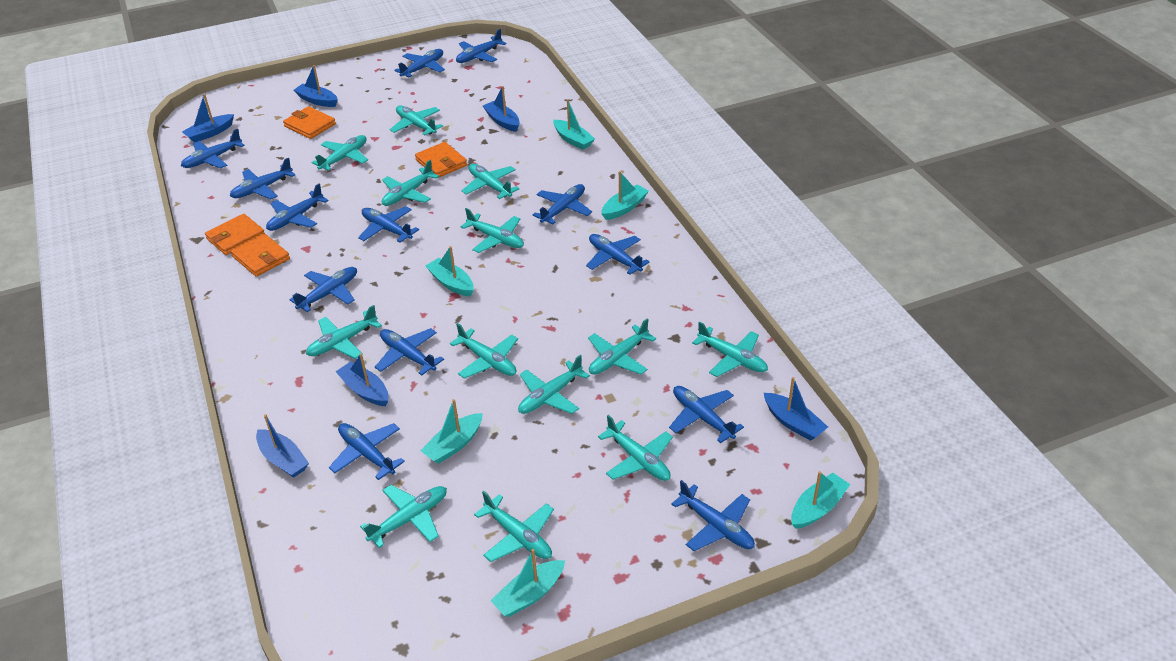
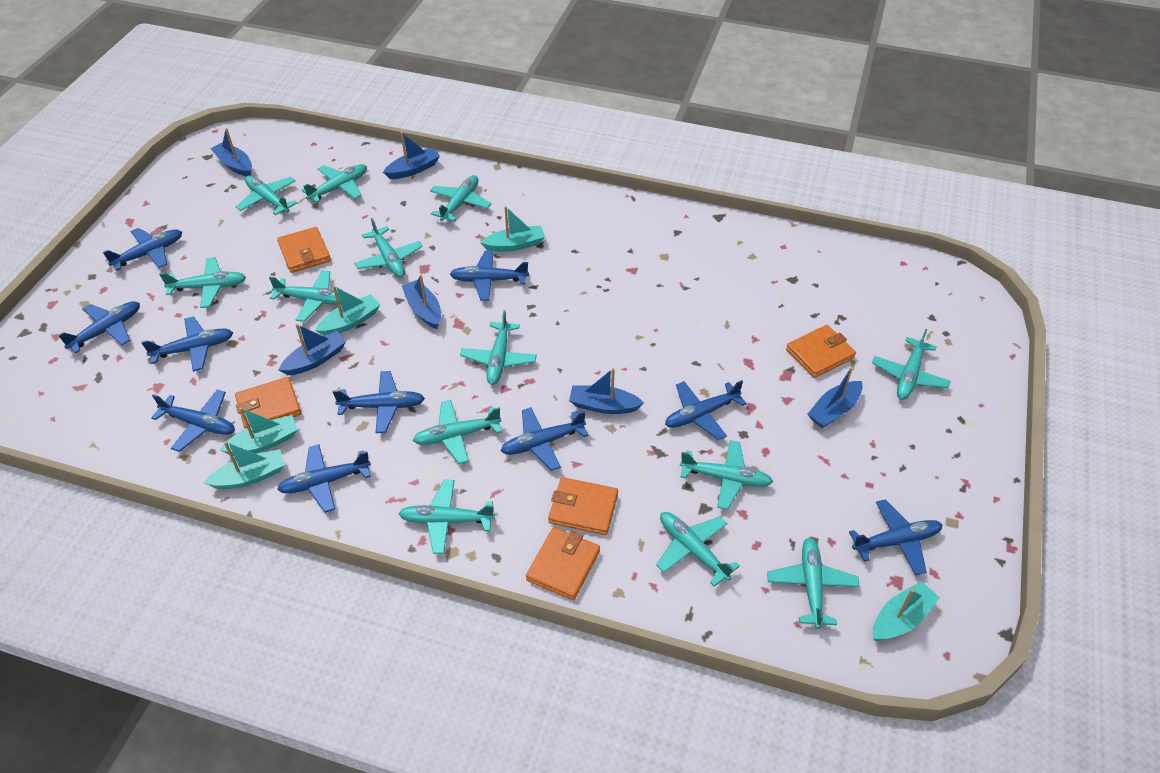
blue plane: [181,129,245,168] [230,158,295,199] [266,183,329,231] [289,267,357,312] [329,423,405,480] [358,206,419,242] [375,328,444,376] [394,49,445,77] [456,29,507,63] [532,184,592,224] [586,234,650,275] [669,386,744,443] [671,480,755,551] = 13 -> [58,301,140,353] [103,228,182,271] [141,316,233,372] [151,389,235,452] [277,444,371,513] [333,371,425,433] [450,251,529,301] [501,407,589,471] [665,380,747,440] [849,499,942,575] = 10
orange wallet: [205,214,264,255] [231,233,290,277] [283,106,336,139] [415,142,467,178] = 4 -> [235,377,301,429] [277,227,331,273] [526,527,600,600] [548,477,618,535] [786,325,856,378] = 5
turquoise boat: [420,399,483,464] [425,246,474,296] [490,549,565,617] [553,99,595,150] [601,171,649,220] [791,471,850,529] = 6 -> [203,441,285,489] [220,407,298,456] [315,285,380,336] [480,206,545,252] [873,581,940,641] = 5

